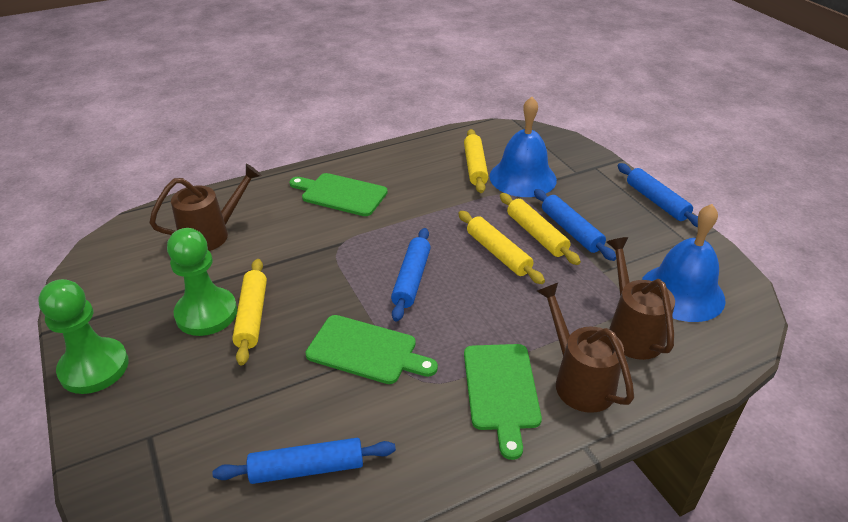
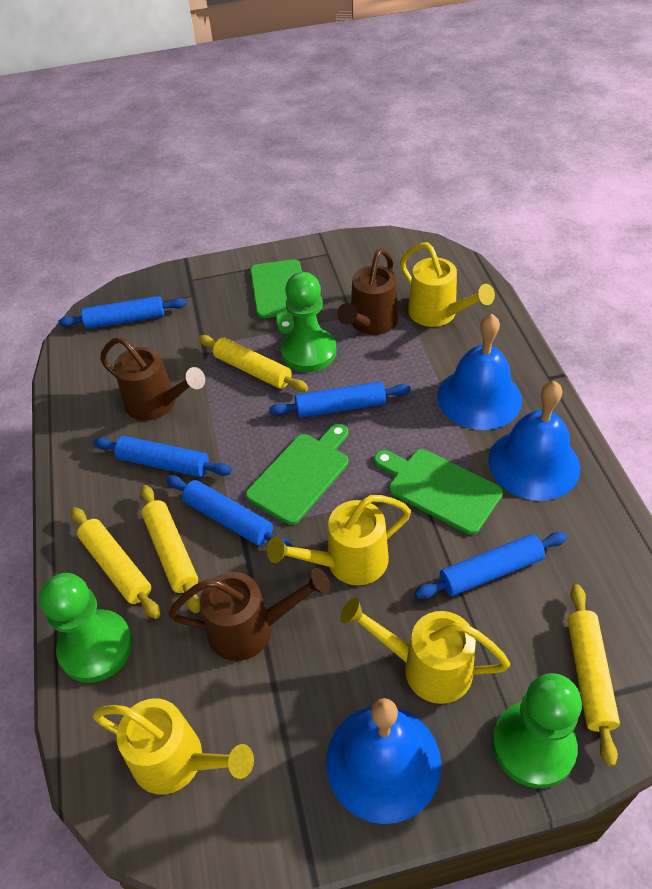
blue bell: [489,97,557,197] [642,204,726,322] = 2 -> [326,698,442,824] [437,314,522,430] [488,381,580,501] = 3
blue rolling pin: [213,438,396,484] [391,228,431,322] [534,189,616,261] [618,163,698,227] = 4 -> [58,296,187,329] [93,436,232,477] [166,475,292,547] [269,382,411,418] [414,532,568,599] = 5
green pawn: [38,279,129,394] [167,228,237,336] = 2 -> [39,573,133,683] [280,272,337,372] [492,673,582,788] = 3
yellow watering can: none = 0 -> [93,698,254,794] [267,495,411,585] [340,597,510,704] [400,242,495,327] = 4

